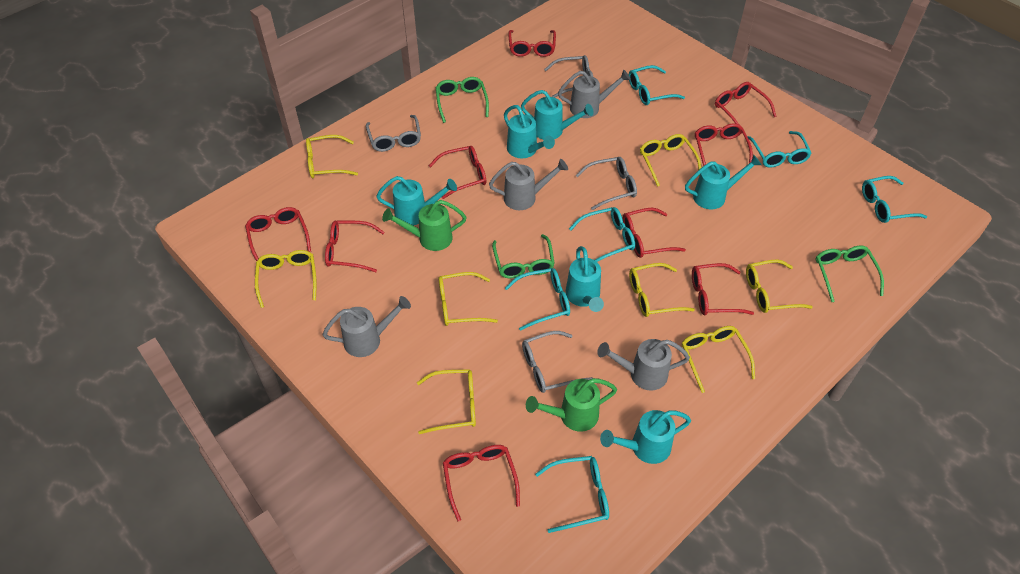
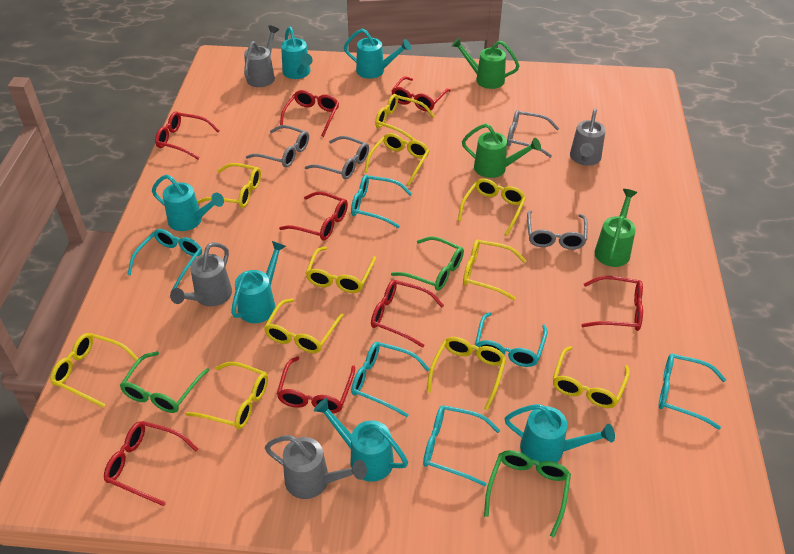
green watering can: [382,200,467,251] [526,378,617,432] = 2 -> [452,37,520,89] [462,124,541,178] [594,189,637,267] = 3
red glasses: [245,207,311,261] [325,220,384,272] [429,146,486,199] [443,445,520,521] [508,30,556,57] [623,208,686,258] [692,263,754,315] [695,123,753,166] [715,82,777,124] = 9 -> [104,421,198,506] [155,112,220,159] [277,356,355,413] [279,191,348,240] [280,90,339,137] [371,280,444,348] [391,76,451,111] [581,276,643,331] = 8
yellow glasses: [255,250,317,308] [306,135,358,178] [417,369,476,434] [439,272,498,326] [629,263,695,317] [640,134,701,187] [682,326,755,393] [746,259,812,313] = 8 -> [50,333,139,408] [186,362,268,429] [197,163,261,208] [264,298,344,353] [306,247,376,293] [364,133,429,186] [375,94,435,140] [427,337,506,411] [458,178,526,236] [463,239,526,301] [553,346,630,408] = 11

